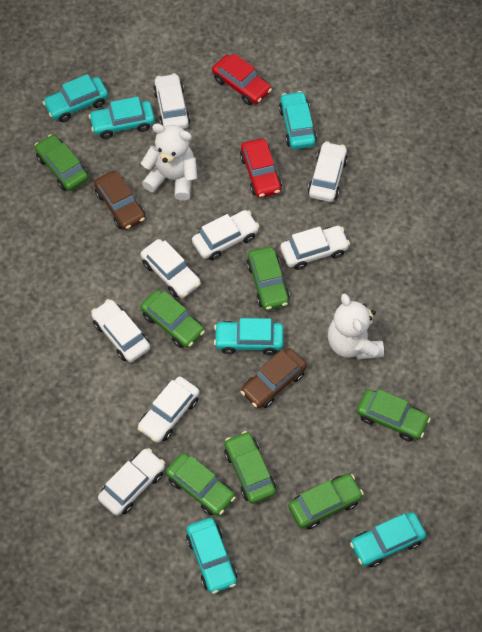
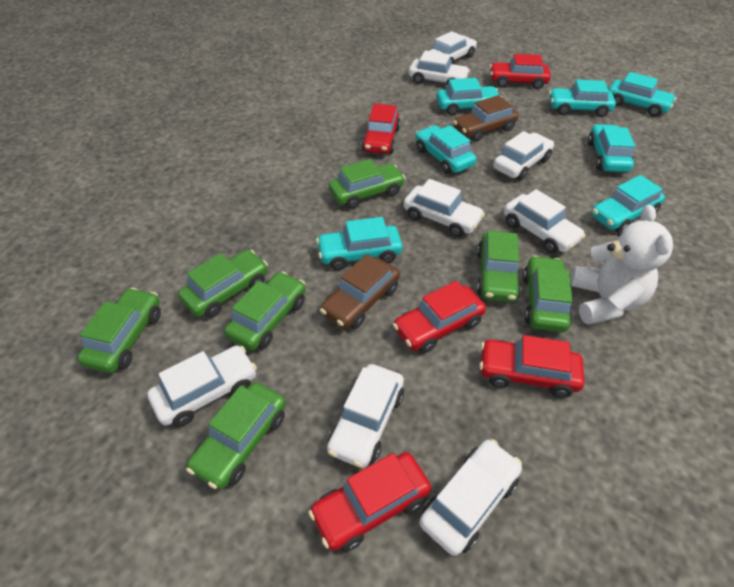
red car: [212,53,272,105] [240,139,282,198] = 2 -> [309,452,431,552] [361,103,400,154] [393,281,486,353] [479,335,584,398] [490,54,551,89] = 5
turquoise car: [43,74,108,122] [89,97,155,139] [186,518,237,594] [214,318,283,355] [279,91,317,149] [350,512,426,567] = 6 -> [316,217,403,270] [416,125,476,174] [436,78,502,116] [549,80,616,117] [588,124,635,172] [591,175,665,232] [608,72,677,116] = 7
white teddy bear: [141,123,197,201] [328,293,384,360] = 2 -> [570,205,673,325] = 1

